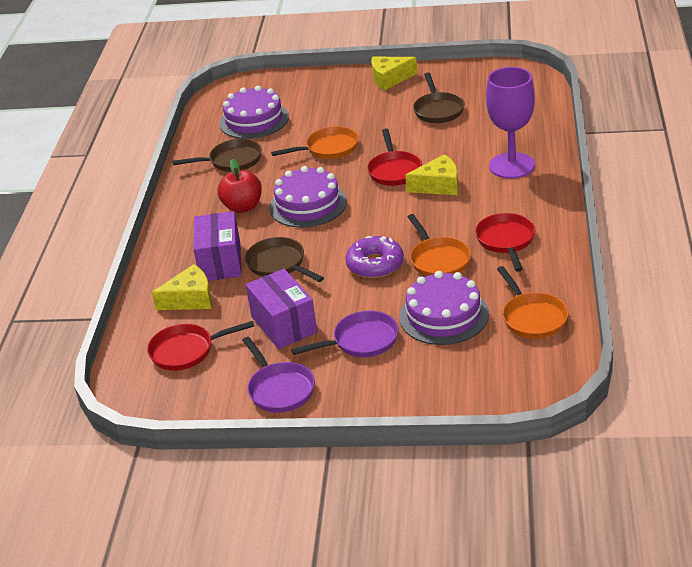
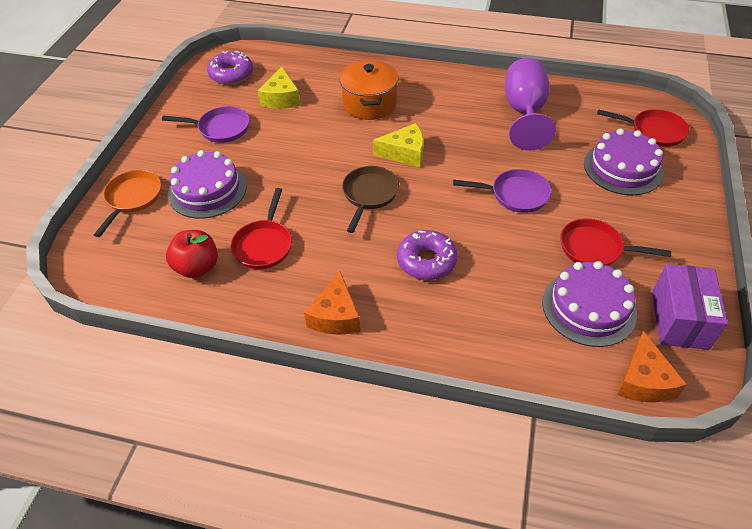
brown pan: [172,139,262,172] [245,237,324,282] [413,73,465,123] = 3 -> [342,166,399,233] = 1
orange cheese: none = 0 -> [304,271,361,335] [617,331,687,403] = 2
orange pan: [271,126,359,159] [407,214,471,276] [497,266,569,339] = 3 -> [94,170,161,237] = 1
orange pot: none = 0 -> [339,60,399,120] = 1
purple box: [194,211,242,281] [246,269,317,349] = 2 -> [652,264,728,350] = 1
purple donut: [345,236,404,278] = 1 -> [207,51,253,85] [397,230,458,280] = 2
yellow cheese: [152,264,212,310] [371,57,417,91] [405,154,458,195] = 3 -> [258,66,300,109] [373,123,424,167] = 2

